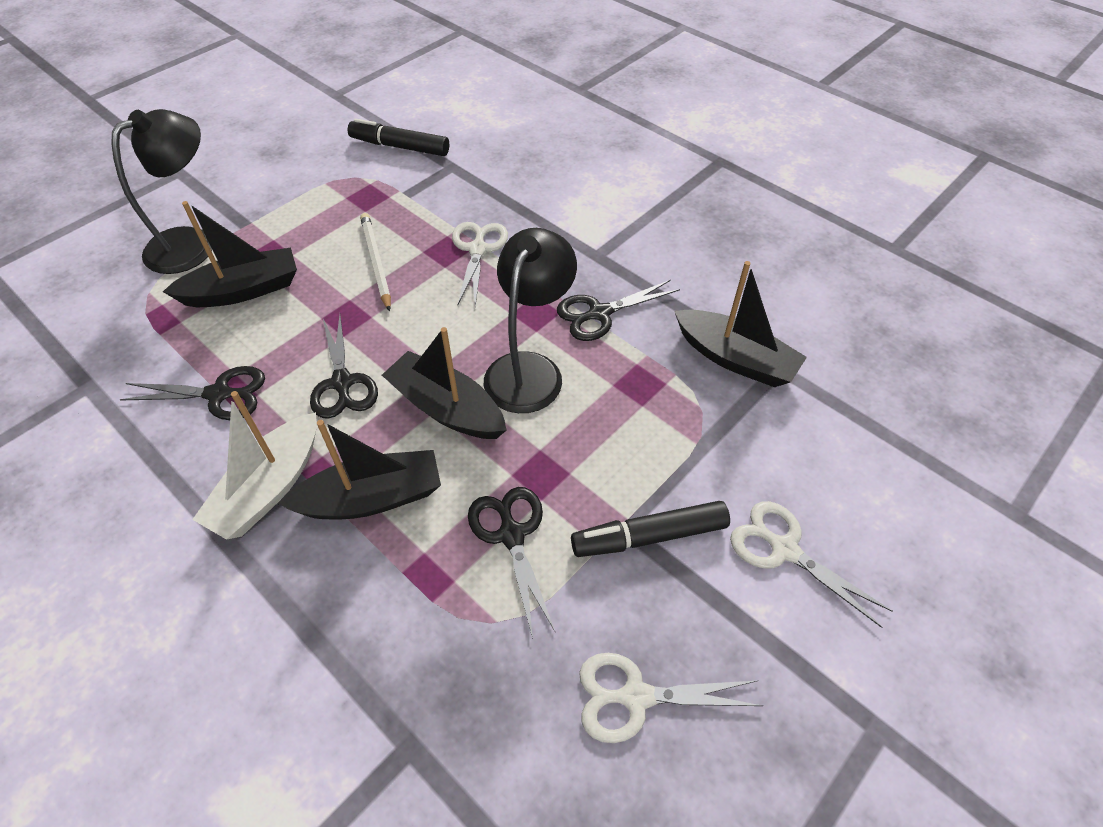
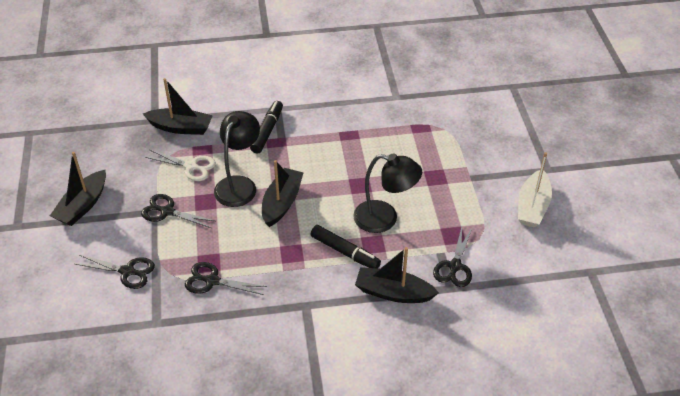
white pencil: [360,213,391,312] = 1 -> none = 0
white scissors: [452,222,508,306] [579,653,763,743] [730,501,892,628] = 3 -> [145,150,216,181] = 1

